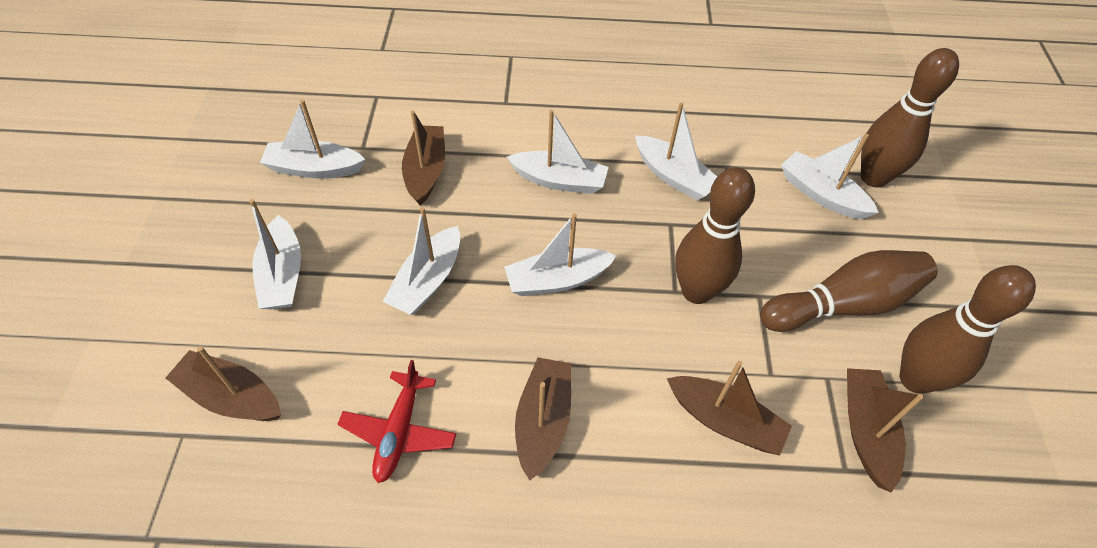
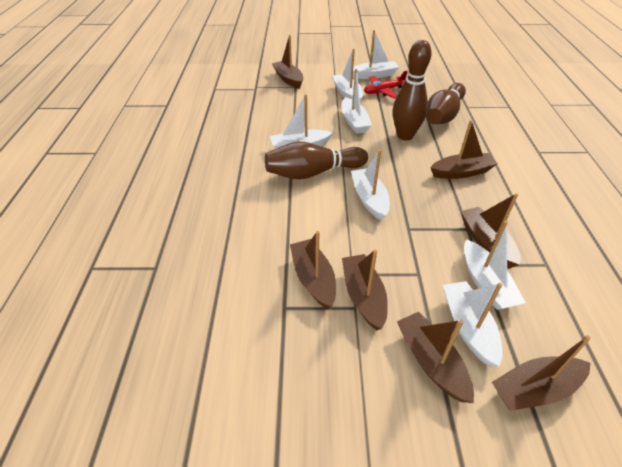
brown boat: [165,346,281,421] [402,110,445,206] [515,357,571,481] [667,361,792,456] [847,368,924,493] = 5 -> [272,35,303,89] [290,231,336,309] [342,250,388,330] [397,312,474,403] [430,120,498,179] [461,193,521,269] [492,335,591,411] = 7
brown bowling pin: [675,167,755,304] [760,250,938,332] [861,48,959,188] [900,265,1036,394] = 4 -> [265,142,368,179] [393,40,432,140] [426,83,466,124] = 3

